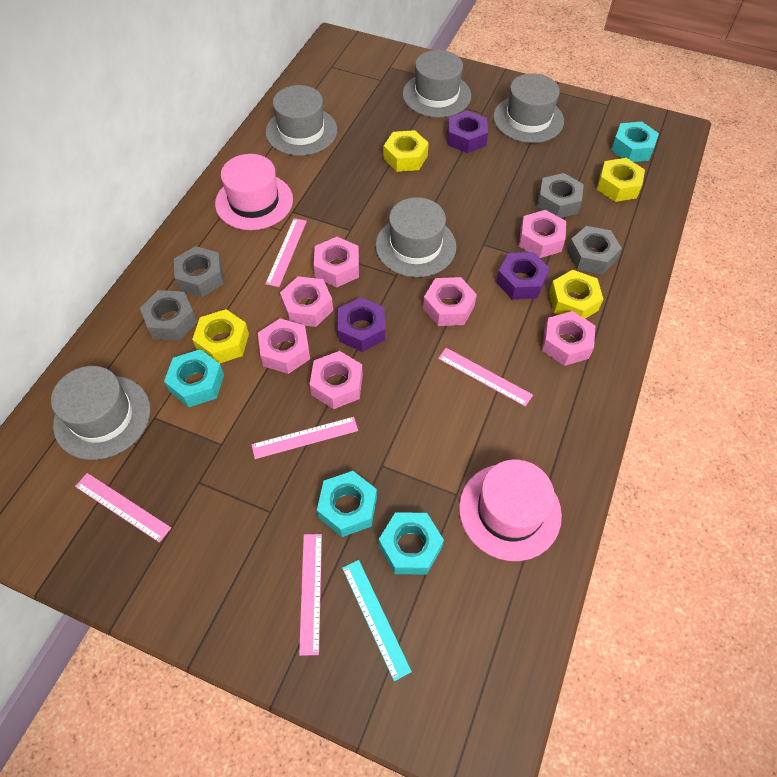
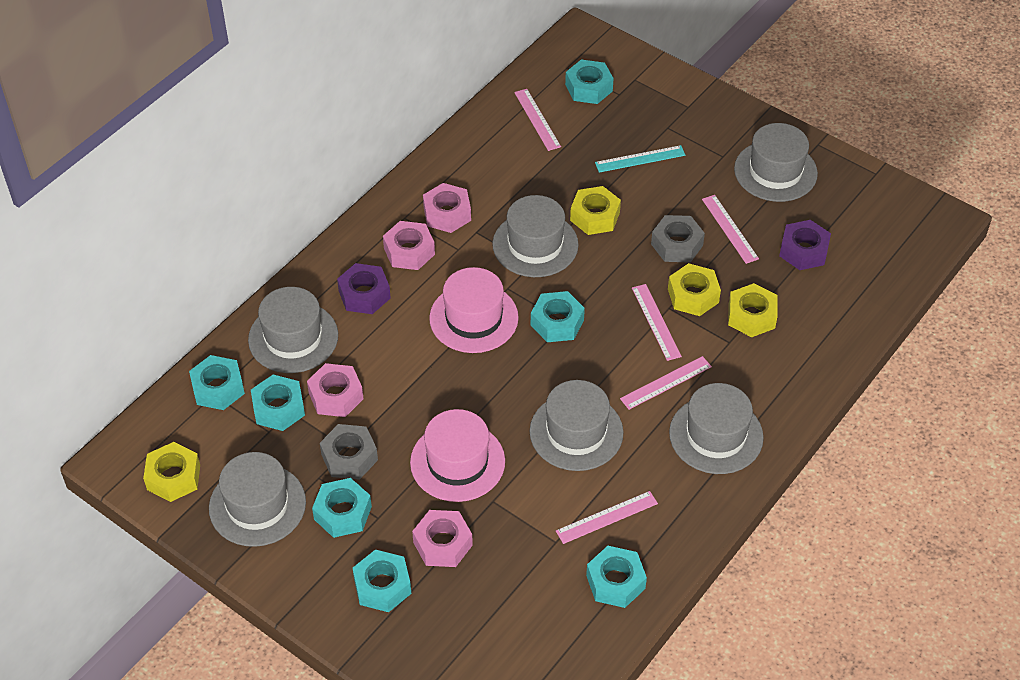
grey hat: [51,366,151,460] [265,85,337,156] [375,197,456,277] [402,50,471,118] [493,73,564,143] = 5 -> [209,452,306,547] [248,287,338,373] [492,195,579,277] [530,380,624,471] [669,383,764,474] [734,123,818,202] = 6
grey nut: [140,290,197,340] [174,246,224,297] [537,173,584,218] [567,226,622,274] = 4 -> [320,424,378,480] [651,215,705,263] = 2
pink nut: [258,318,310,374] [280,276,333,327] [310,351,363,409] [314,237,359,287] [423,277,477,326] [519,210,566,258] [542,311,595,366] = 7 -> [307,363,364,417] [383,221,435,270] [412,510,473,567] [423,183,471,233] = 4
purple nut: [338,297,385,352] [448,110,488,153] [496,252,550,299] = 3 -> [337,263,391,314] [779,220,831,270] = 2
turquoise nut: [164,349,224,407] [317,471,377,537] [379,512,444,575] [611,122,659,162] = 4 -> [189,355,245,410] [251,375,305,431] [312,478,372,538] [353,550,411,612] [531,291,585,342] [565,59,614,104] [586,546,647,608] = 7

